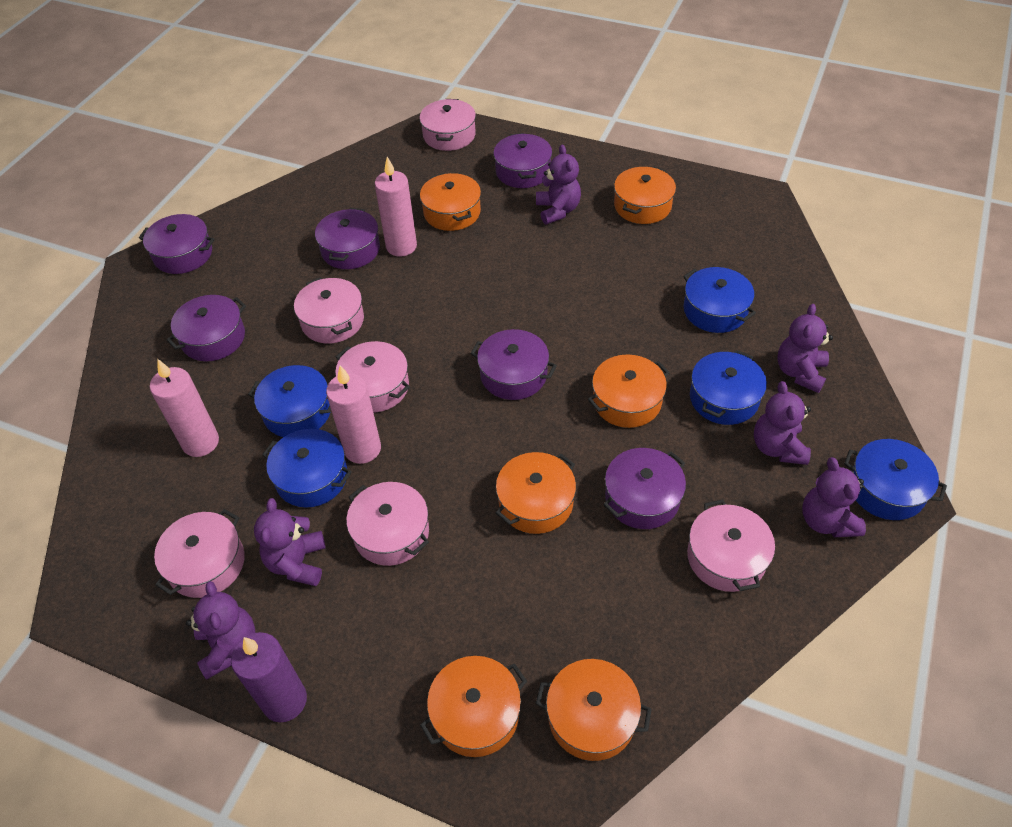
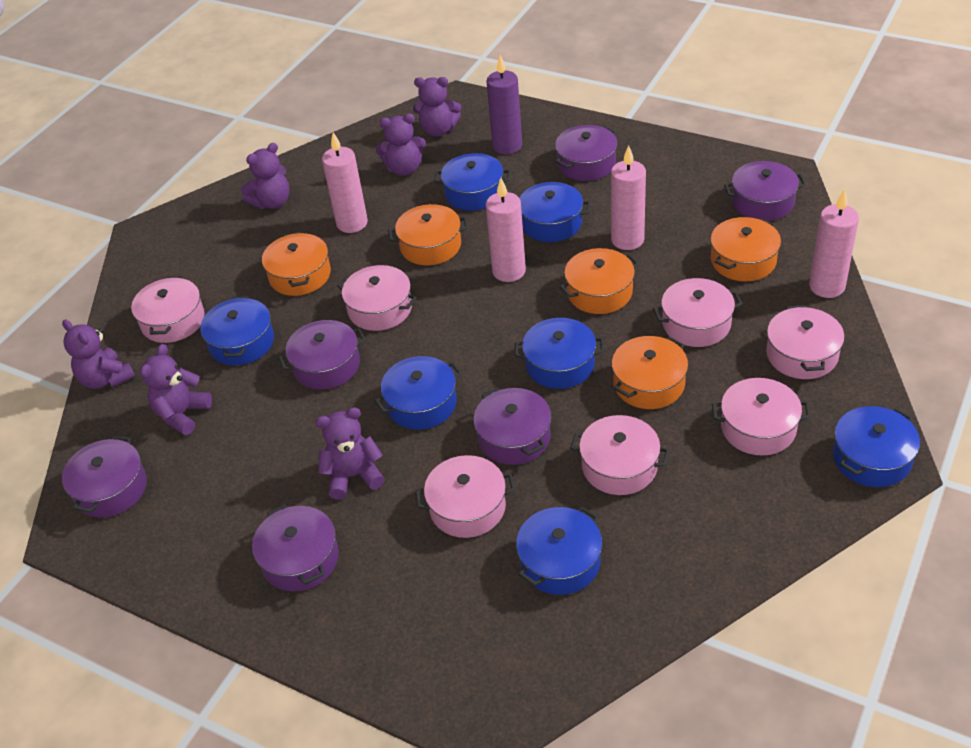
blue pot: [248,365,331,437] [262,429,352,508] [683,267,756,333] [690,350,767,425] [844,439,947,520] = 5 -> [200,296,274,365] [375,356,462,430] [434,153,511,211] [515,318,604,389] [516,507,602,595] [519,182,591,242] [833,406,920,487] = 7
orange pot: [420,173,481,231] [420,656,527,757] [496,452,576,534] [536,659,652,761] [588,354,670,428] [614,166,676,224] = 6 -> [262,232,331,296] [388,204,469,266] [560,248,639,314] [612,336,688,409] [710,217,781,281] = 5
pink candle: [150,359,219,457] [326,365,381,464] [375,157,417,257] = 3 -> [322,132,368,233] [486,178,526,282] [611,145,646,250] [809,189,859,298] = 4
pink pot: [154,509,245,598] [294,277,364,344] [335,341,410,412] [346,482,429,566] [420,99,476,151] [687,499,775,592] = 6 -> [131,276,205,343] [337,265,417,331] [415,455,515,538] [570,415,670,495] [653,278,743,347] [712,378,811,456] [766,305,845,379] = 7

